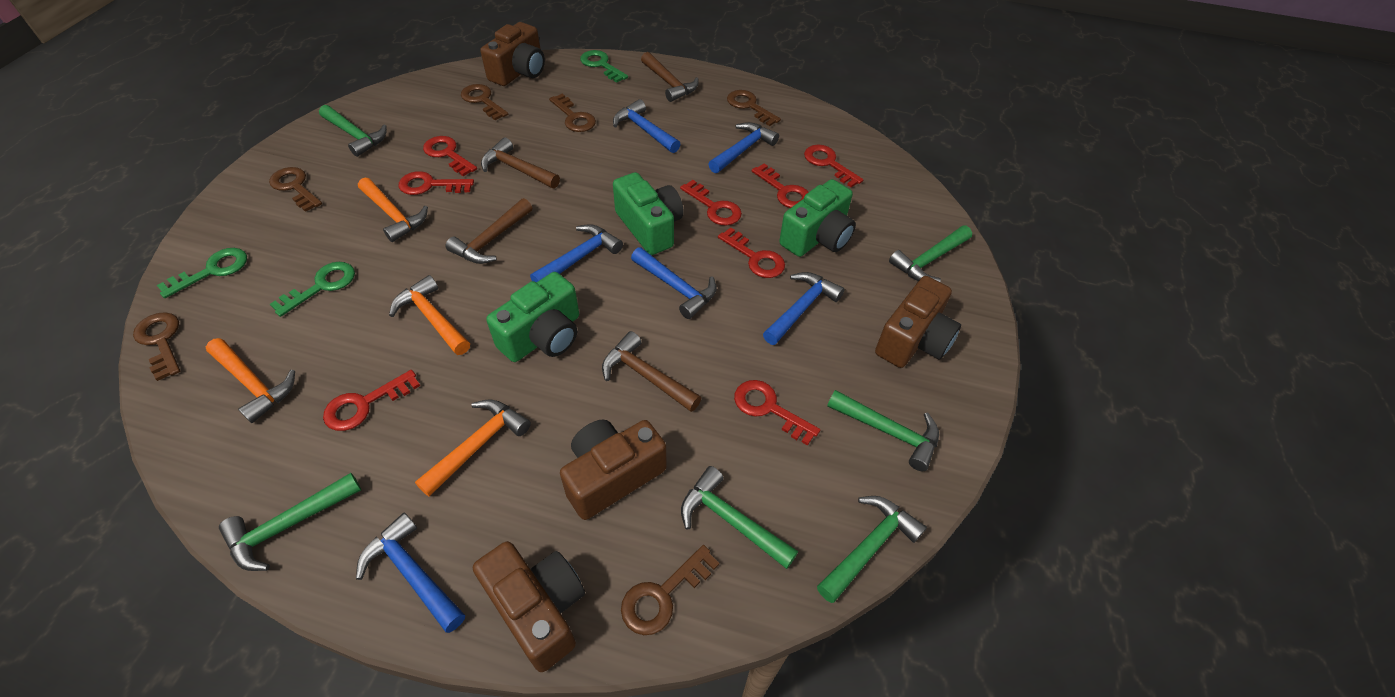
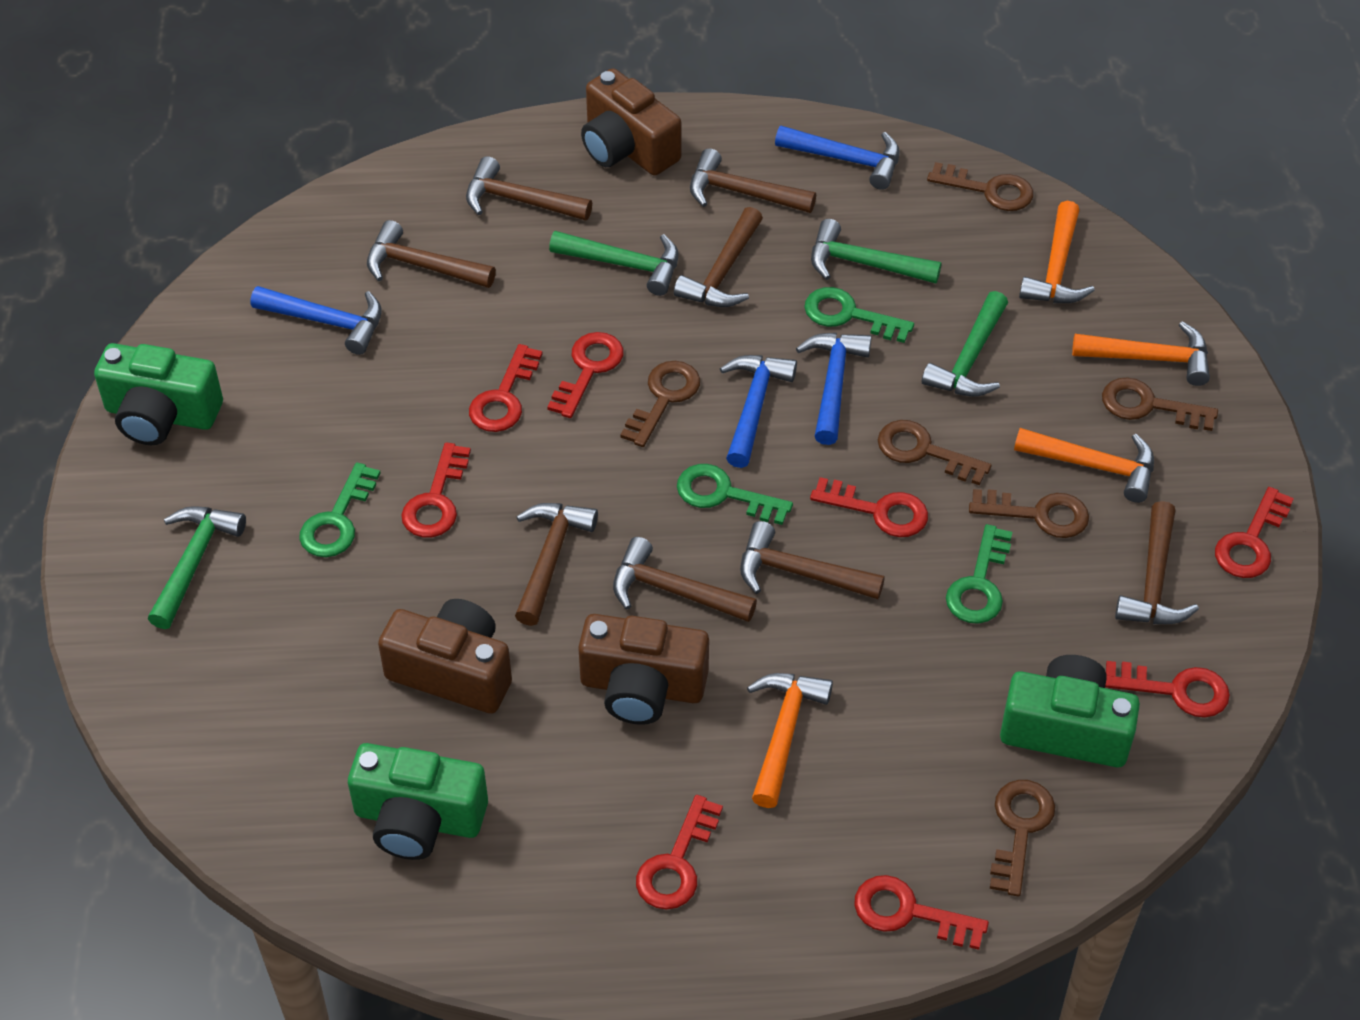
blue hammer: [356,513,465,633] [530,224,623,282] [613,99,681,153] [631,247,717,319] [708,122,779,173] [763,272,845,345] = 6 -> [251,286,382,355] [720,355,797,468] [775,126,900,190] [796,333,872,445] = 4
brown camera: [473,541,585,672] [480,22,545,86] [560,420,667,520] [875,276,961,368] = 4 -> [378,599,512,714] [578,614,709,725] [581,68,681,176] = 3
brown hammer: [446,198,532,264] [481,137,560,188] [602,331,701,412] [641,52,699,102] = 4 -> [367,220,496,288] [466,156,592,221] [515,503,598,626] [613,537,757,622] [674,207,763,307] [690,148,816,213] [740,521,885,599] [1115,501,1199,624] = 8
green hammer: [219,473,361,571] [319,105,387,157] [681,466,798,569] [817,496,927,603] [827,390,939,471] [889,226,972,282] = 6 -> [148,506,246,629] [549,231,679,296] [811,219,941,283] [922,291,1008,397] = 4
green key: [157,248,247,298] [270,262,355,317] [580,50,628,83] = 3 -> [299,462,381,557] [677,464,793,525] [804,287,914,343] [946,524,1012,624] = 4

